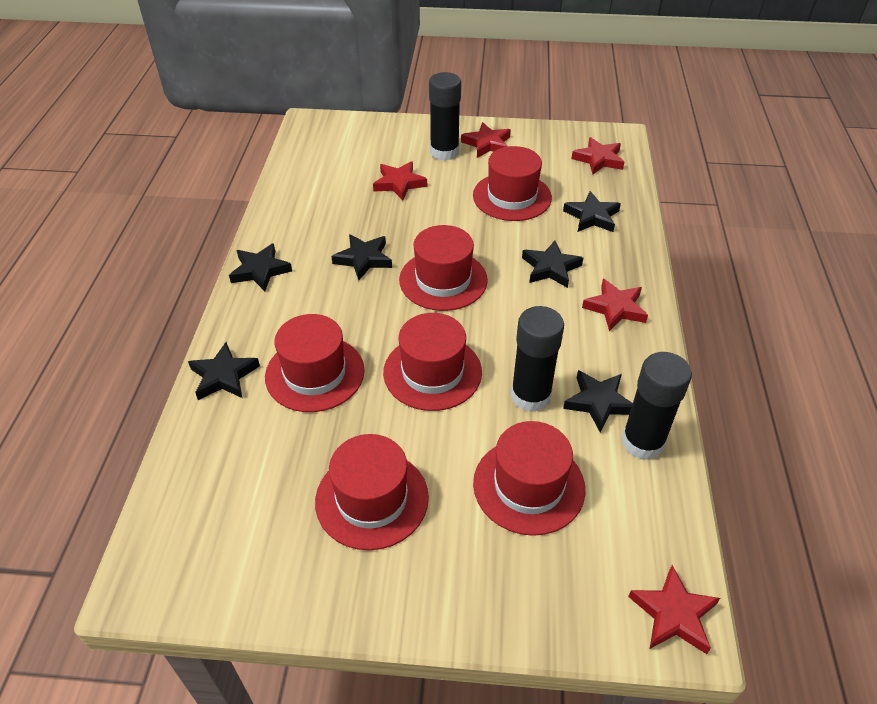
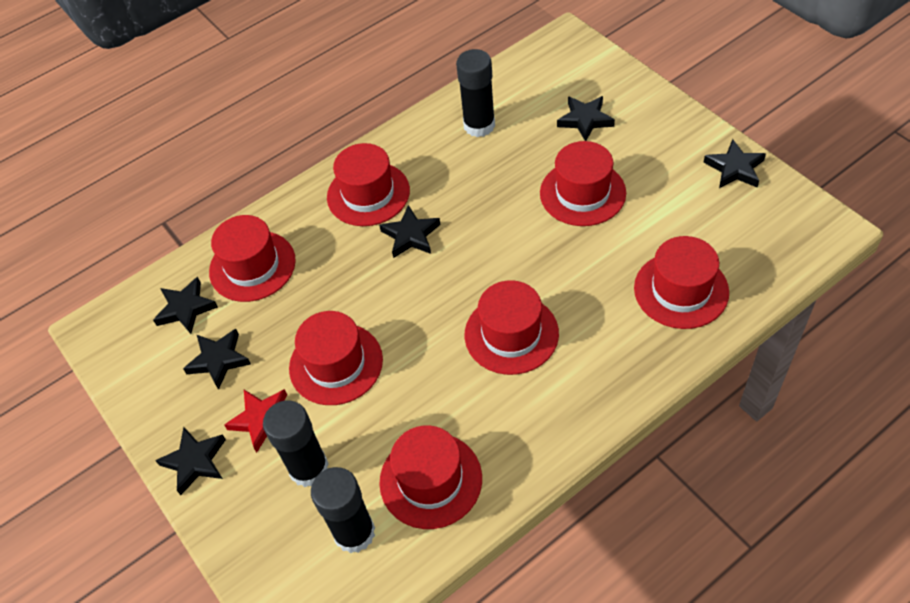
red hat: [265,314,365,412] [315,434,429,550] [383,313,482,411] [399,225,488,311] [473,146,552,221] [473,421,585,536] = 6 -> [209,215,296,302] [289,311,383,405] [327,143,410,226] [379,425,482,529] [464,280,559,375] [540,141,626,226] [634,236,729,329] = 7
red star: [373,161,427,201] [461,122,511,158] [571,137,624,174] [582,279,648,331] [628,565,720,654] = 5 -> [224,389,287,453] = 1

